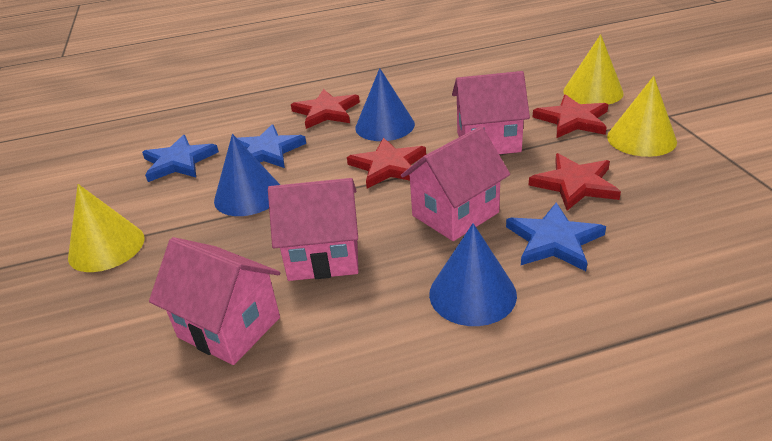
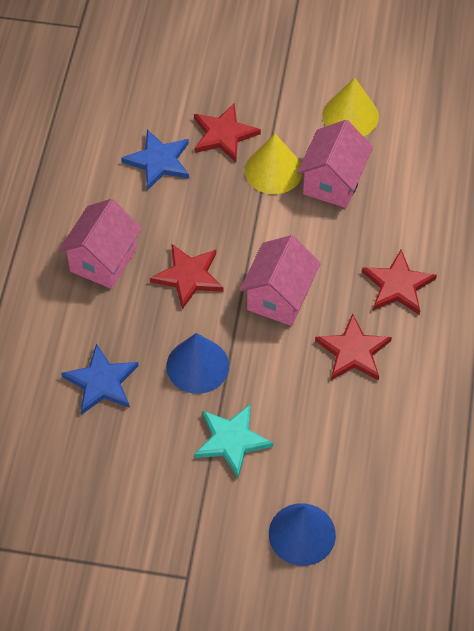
blue cone: [214,134,280,216] [355,68,415,141] [429,223,517,326] = 3 -> [166,333,229,394] [269,503,336,566] = 2
blue star: [142,135,219,182] [237,124,306,168] [506,202,606,271] = 3 -> [61,343,139,414] [121,130,189,191] = 2
pink house: [149,237,280,365] [268,178,358,281] [401,126,510,241] [452,71,530,154] = 4 -> [59,199,142,289] [240,235,321,326] [297,120,373,208] = 3
turquoise star: none = 0 -> [194,404,273,478] = 1
yellow cone: [68,184,144,272] [563,34,624,105] [607,76,677,157] = 3 -> [245,134,302,194] [322,78,379,136] = 2

